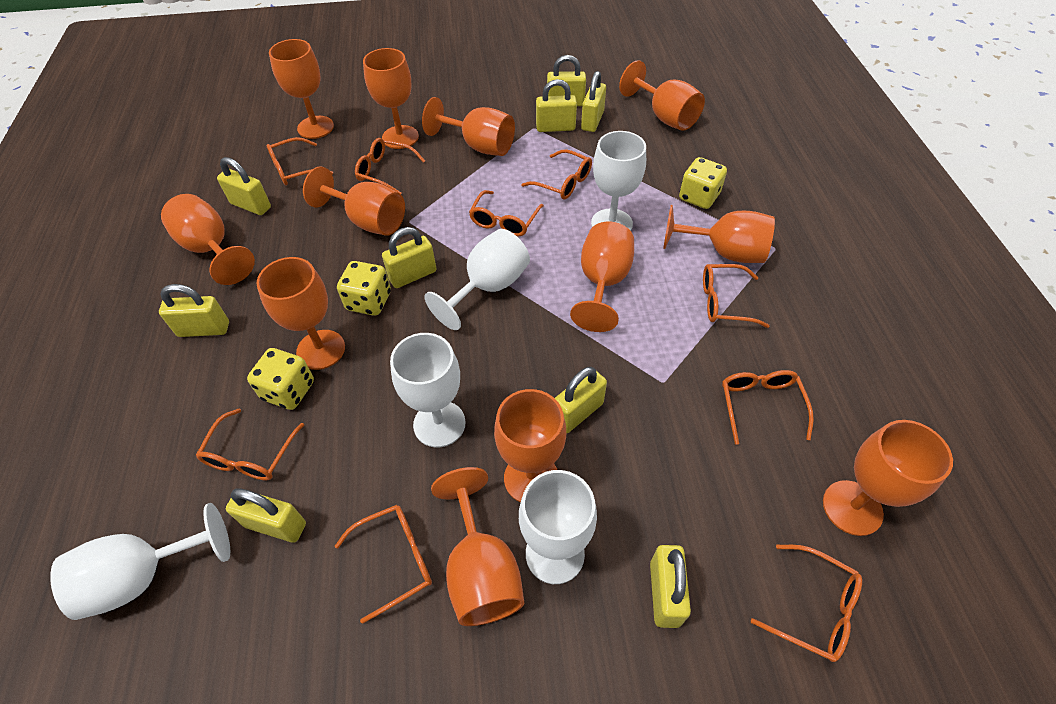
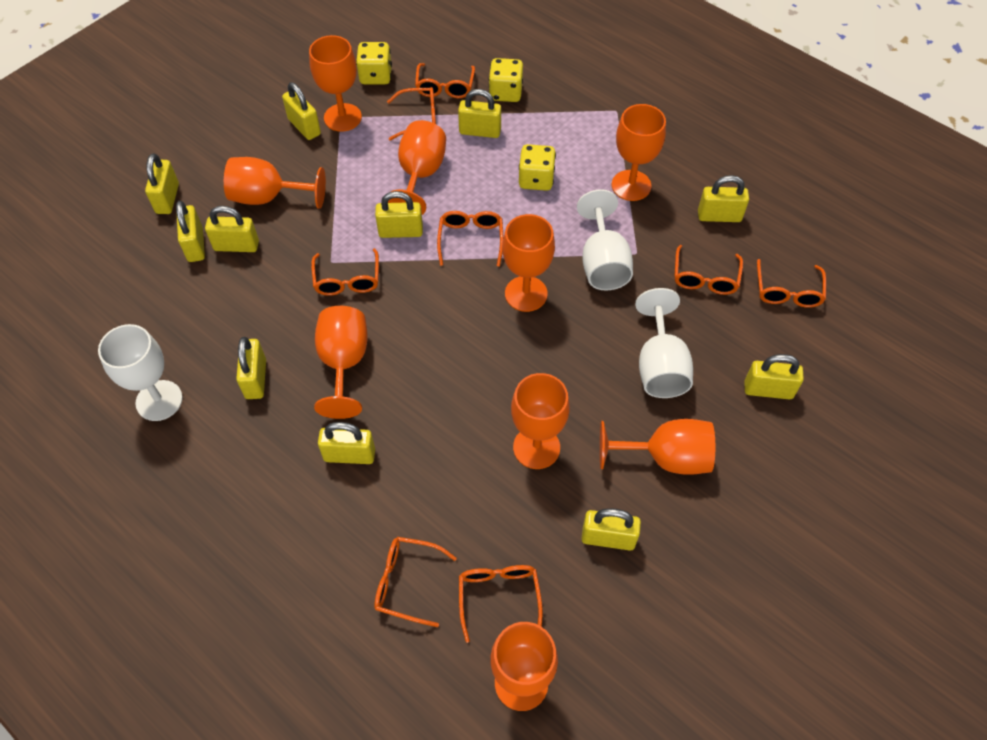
orange glasses: [196,409,304,481] [266,137,333,186] [335,505,432,624] [355,138,425,194] [469,190,544,237] [521,149,592,199] [703,264,770,328] [722,370,814,445] [751,545,862,662] = 9 -> [311,248,379,296] [374,537,457,627] [387,87,436,141] [415,63,475,98] [437,211,504,267] [459,565,543,643] [675,245,743,295] [757,259,826,308] = 8
orange goblet: [161,194,255,285] [256,257,345,370] [269,39,334,139] [303,166,405,236] [363,48,419,149] [422,97,515,156] [431,467,524,626] [494,389,566,502] [570,222,634,332] [619,60,705,131] [663,205,775,263] [823,420,953,536] = 12 -> [224,157,326,209] [309,35,362,132] [314,306,368,419] [388,120,446,215] [491,622,558,711] [502,214,555,312] [511,373,570,469] [600,419,715,475] [612,104,666,201] = 9
white goblet: [50,503,230,620] [390,333,465,447] [424,229,530,330] [519,470,597,584] [591,131,646,231] = 5 -> [98,324,183,421] [577,189,633,291] [635,288,693,398] = 3
yellow padlock: [159,284,229,337] [217,157,271,215] [226,488,306,543] [382,227,437,288] [536,79,577,132] [547,55,586,106] [555,367,607,434] [581,71,606,132] [650,545,691,628] = 9 -> [145,153,179,214] [176,201,205,262] [205,206,259,252] [236,337,266,399] [282,82,321,140] [318,422,375,464] [375,191,423,238] [458,89,501,138] [582,508,641,550] [698,175,749,222] [745,354,804,400] = 11

